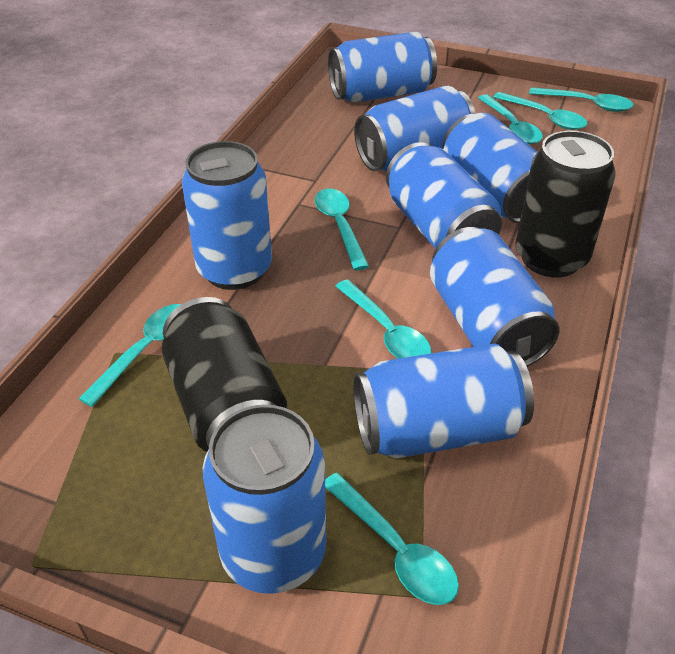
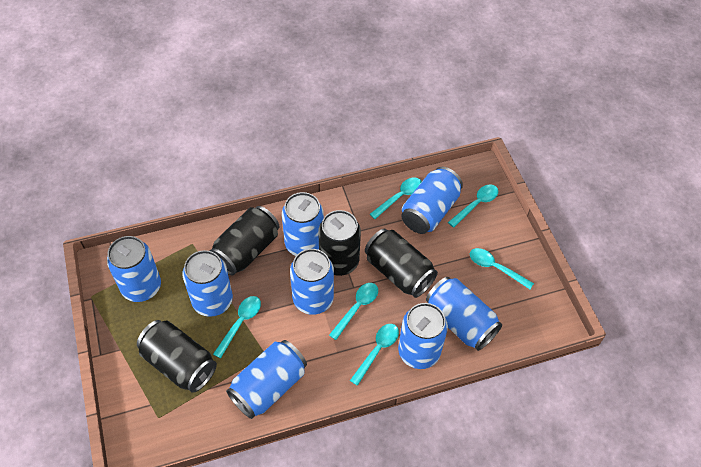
black can: [162,297,288,452] [515,131,616,278] = 2 -> [137,320,217,393] [210,206,280,276] [318,210,361,276] [365,229,438,298] = 4
turquoise spoon: [78,304,182,407] [314,189,369,270] [325,473,459,605] [335,279,431,359] [478,94,543,144] [493,92,587,130] [529,87,634,112] = 7 -> [213,296,261,359] [329,283,378,340] [350,324,399,386] [370,177,422,219] [448,184,498,227] [470,248,534,289] = 6

